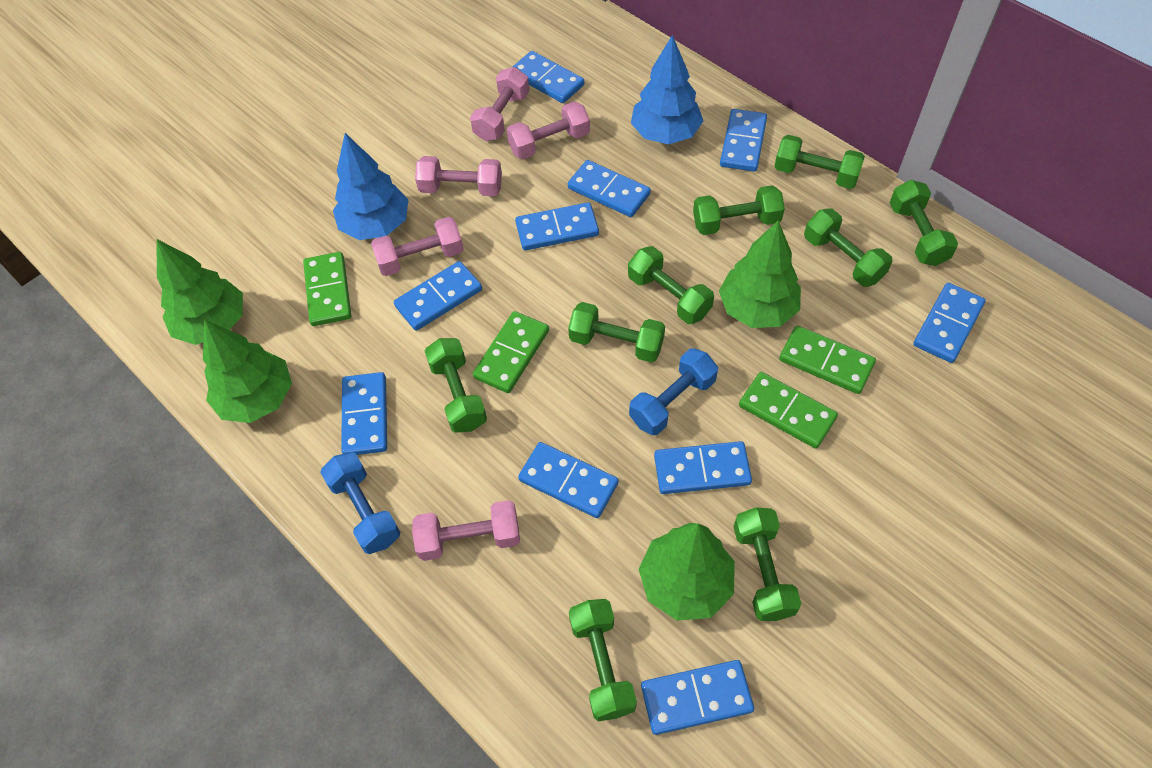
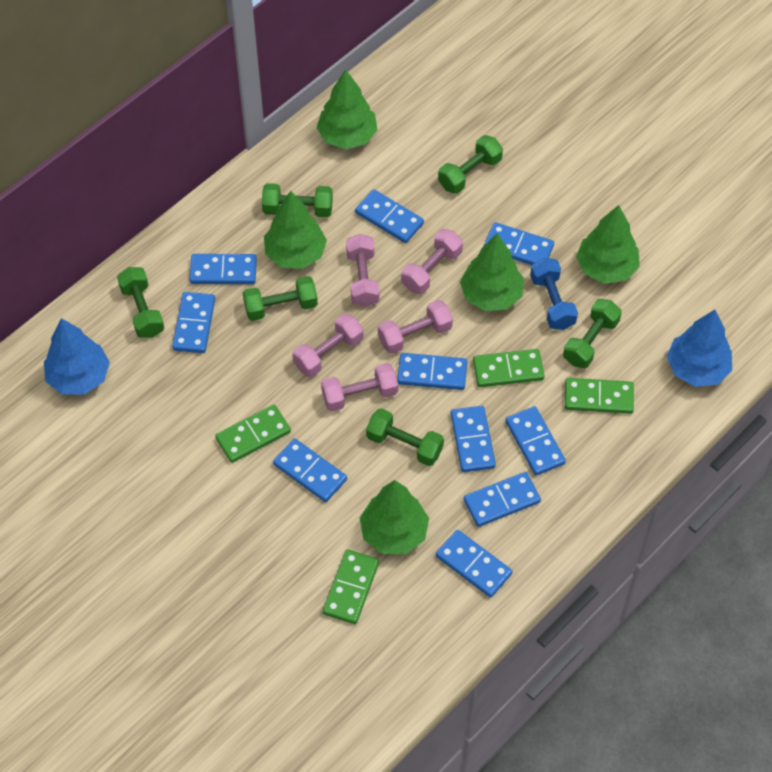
blue dumbbell: [320,452,401,554] [629,348,718,435] = 2 -> [530,258,578,330] = 1
green dumbbell: [425,338,487,433] [568,302,665,362] [569,599,637,721] [628,246,714,324] [693,185,785,235] [733,507,801,621] [774,135,865,189] [804,209,893,287] [890,180,958,266] = 9 -> [117,267,164,338] [243,276,318,321] [262,183,333,217] [366,408,444,466] [438,135,503,194] [563,299,622,368] = 6
green tree: [156,239,243,345] [203,319,292,423] [639,523,735,621] [719,221,801,328] = 4 -> [264,191,327,269] [317,69,377,149] [360,480,429,554] [460,233,524,311] [576,205,640,284] = 5

